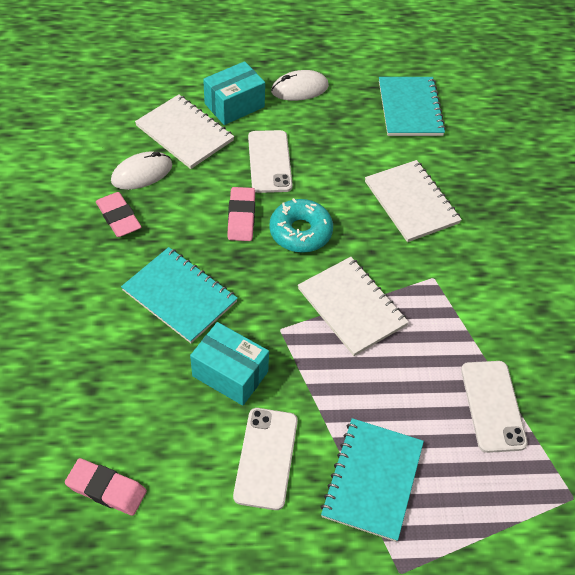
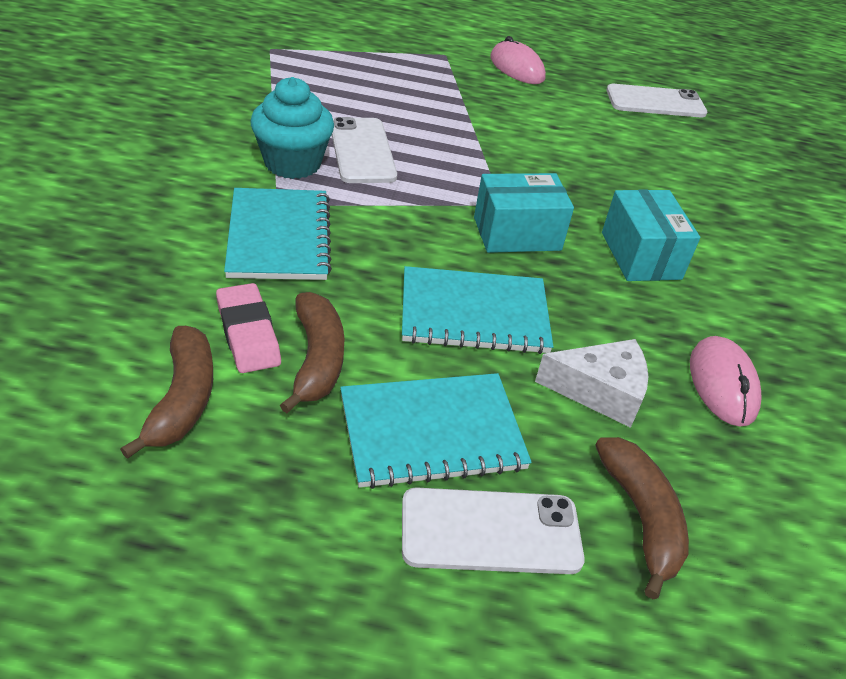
brown banana: none = 0 -> [120,326,213,459] [280,292,345,413] [595,437,689,599] = 3
pink eraser: [65,458,147,516] [96,192,141,237] [227,187,255,241] = 3 -> [216,283,281,373] = 1
pink mouse: none = 0 -> [490,36,546,84] [690,336,762,426] = 2
turquoise cupcake: none = 0 -> [250,77,334,179] = 1
turquoise donut: [269,198,333,253] = 1 -> none = 0
white cheese: none = 0 -> [535,339,649,428] = 1
white mouse: [111,151,172,190] [271,70,329,101] = 2 -> none = 0
white notebook: [135,94,234,169] [298,257,409,356] [365,160,462,242] = 3 -> none = 0

